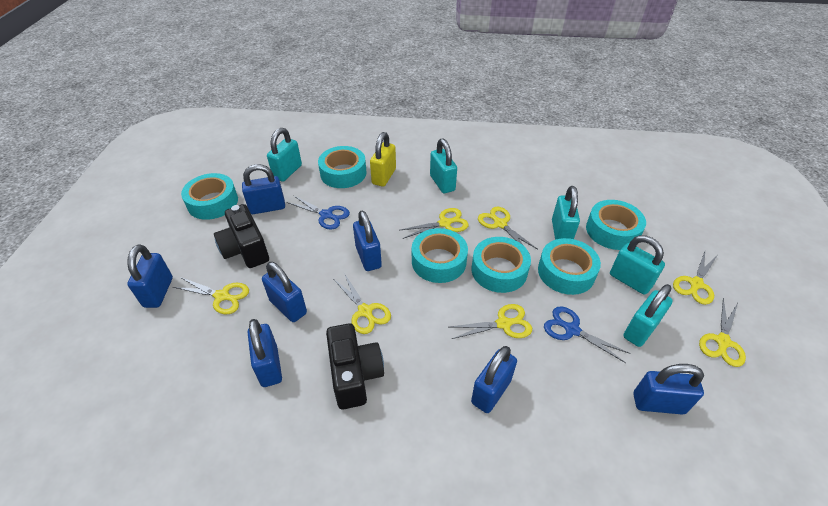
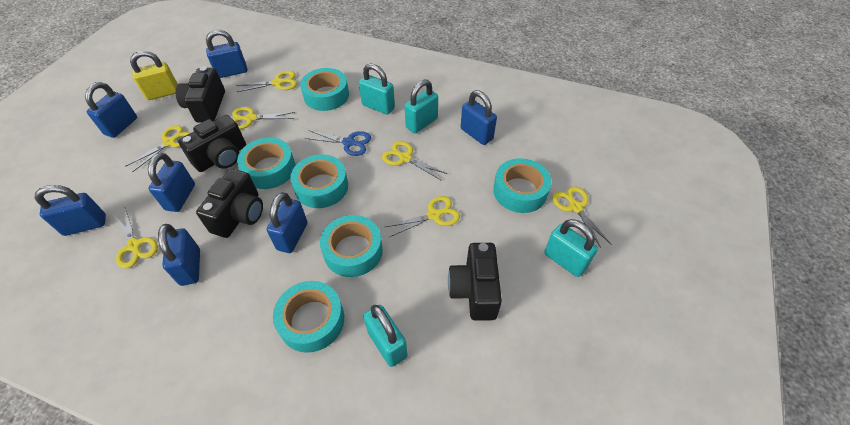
black camera: [214,204,269,268] [326,323,384,409] = 2 -> [176,66,225,123] [178,115,246,172] [196,169,263,238] [448,243,502,321] = 4
blue scissors: [287,195,350,230] [544,306,631,363] = 2 -> [305,130,371,156] = 1
turquoise padlock: [267,128,302,182] [430,139,457,193] [552,186,580,240] [610,235,665,295] [623,284,673,347] = 5 -> [359,63,395,115] [363,305,407,367] [405,79,438,133] [544,219,598,277] = 4

